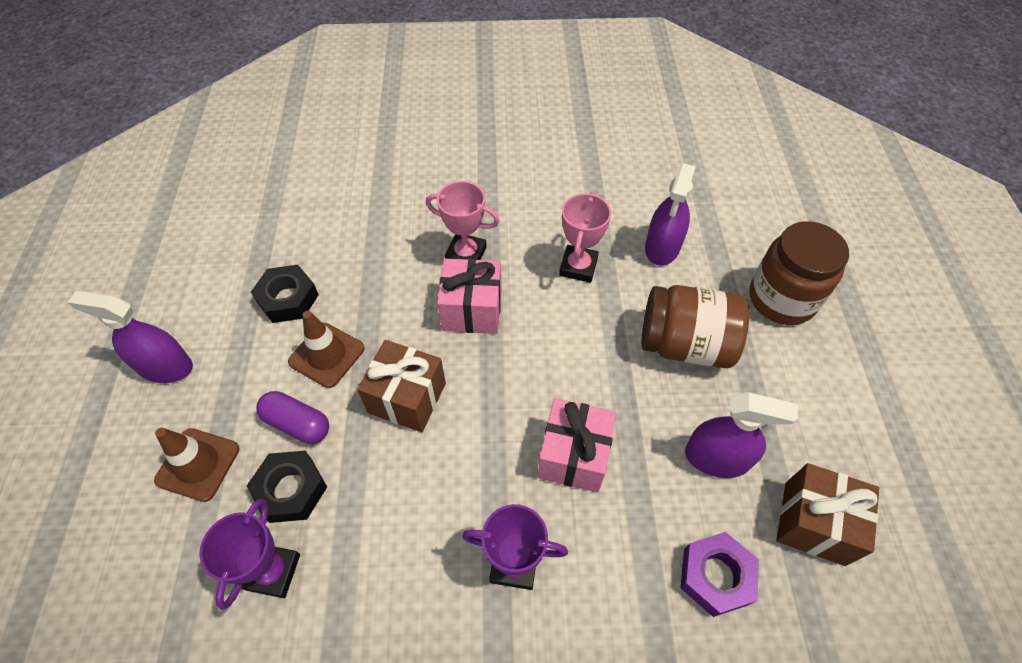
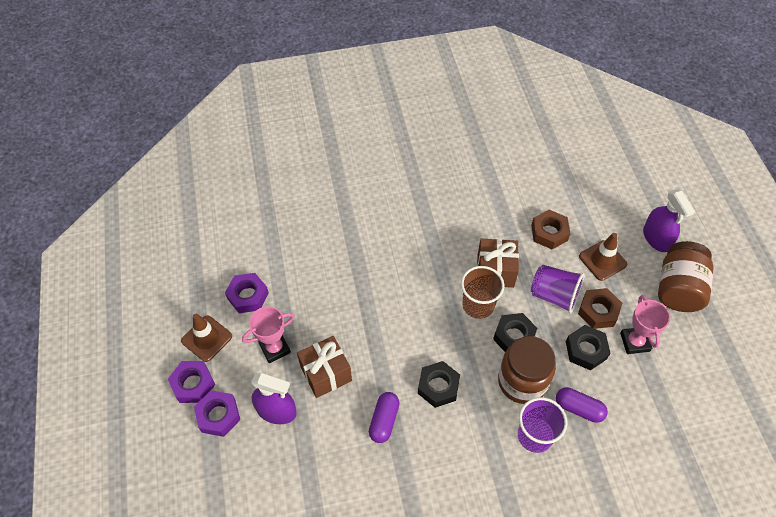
black nut: [247,451,327,523] [251,265,319,323] = 2 -> [418,361,460,408] [493,313,537,352] [566,325,610,370] = 3
brown cup: none = 0 -> [461,266,505,319] = 1
brown nut: none = 0 -> [531,210,571,249] [578,288,622,329] = 2
pink gift: [437,259,501,334] [538,398,616,493] = 2 -> none = 0
purple capsule: [256,391,329,444] = 1 -> [369,392,399,443] [556,387,608,423] = 2
purple cup: none = 0 -> [518,397,568,453] [531,265,585,313] = 2
purple nut: [681,532,759,617] = 1 -> [168,361,215,403] [194,390,240,437] [225,273,269,313] = 3
purple spray bottle: [67,291,193,383] [645,163,696,266] [685,393,798,478] = 3 -> [251,373,297,424] [643,189,695,252] = 2
purple trophy: [199,499,300,610] [462,504,568,590] = 2 -> none = 0

